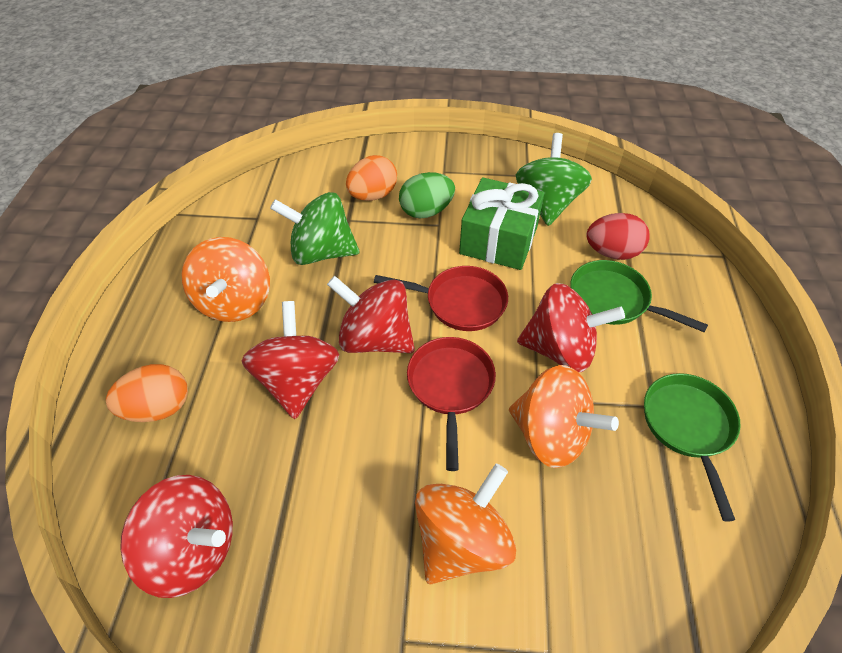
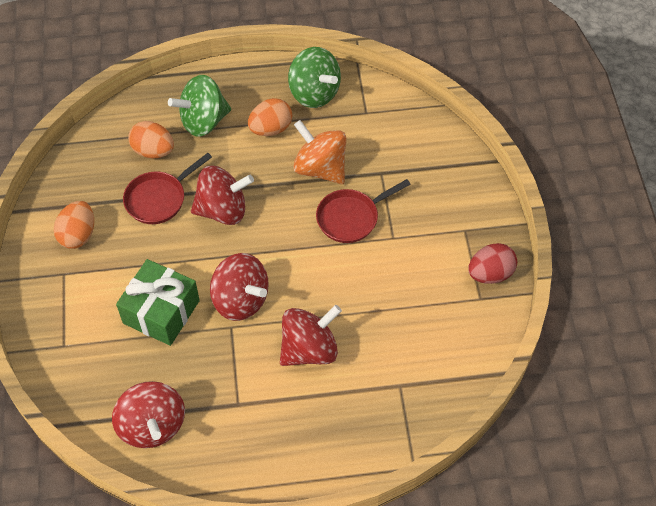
green egg: [399,172,455,218] = 1 -> none = 0
green pan: [570,260,708,333] [644,373,741,521] = 2 -> none = 0
orange egg: [106,364,188,422] [346,155,397,201] = 2 -> [54,201,94,249] [128,121,174,158] [248,98,292,136] = 3
orange spinning top: [181,237,270,322] [415,463,516,584] [509,365,619,468] = 3 -> [293,120,346,184] = 1

